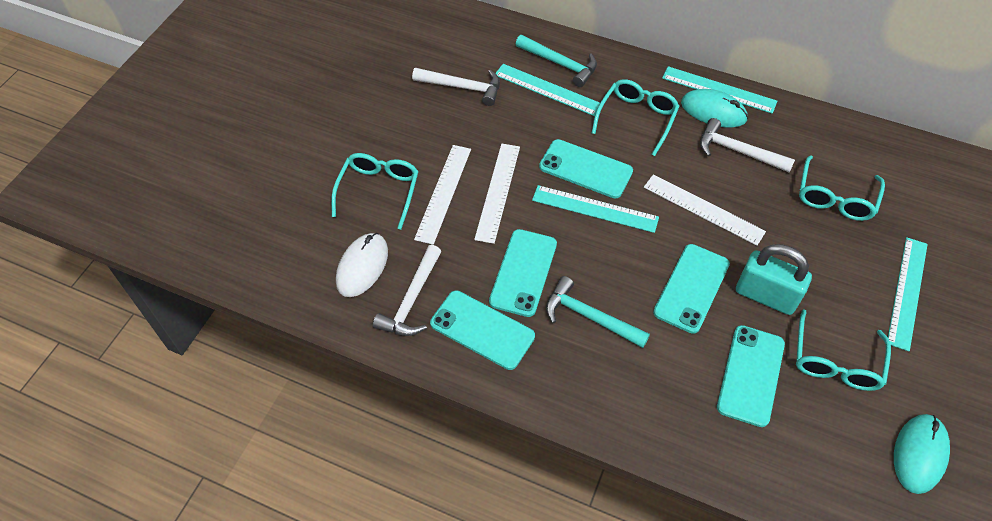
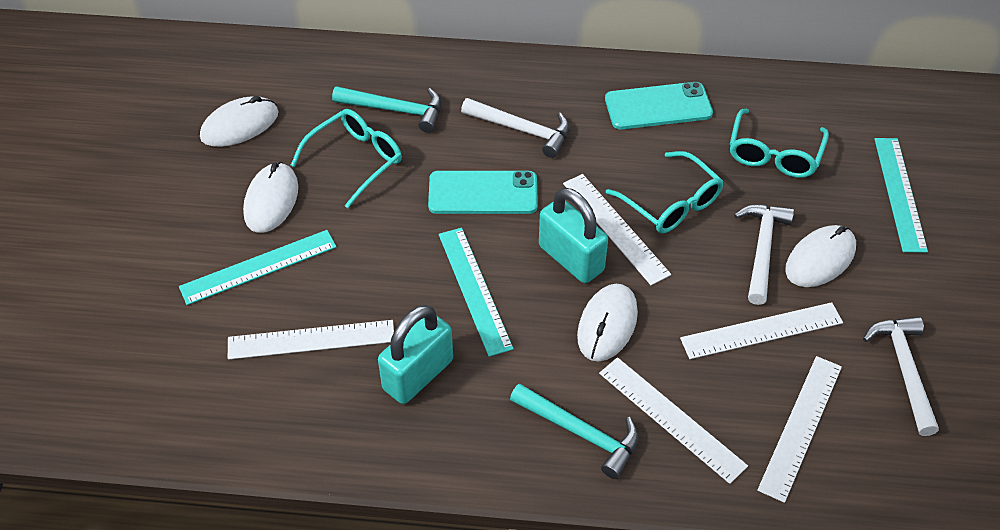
turquoise glasses: [331,153,419,230] [592,79,679,156] [796,309,891,391] [799,155,885,221] = 4 -> [291,109,402,208] [606,151,724,233] [730,109,829,178] = 3
turquoise mouse: [681,89,748,128] [894,414,950,494] = 2 -> none = 0
turquoise padlock: [736,244,812,315] = 1 -> [378,305,453,404] [539,188,608,283] = 2
turquoise phone: [430,290,535,370] [489,229,557,317] [539,139,633,199] [653,244,730,334] [717,325,785,427] = 5 -> [428,171,538,214] [605,82,713,129] = 2
turquoise ruler: [495,64,600,116] [532,185,659,233] [662,66,777,114] [888,237,928,351] = 4 -> [179,230,337,305] [439,228,514,357] [874,138,928,253] = 3
white mouse: [336,233,388,297] = 1 -> [200,96,279,147] [243,162,298,233] [577,284,638,362] [785,225,856,287] = 4
white ruler: [414,145,471,245] [474,144,520,244] [644,174,766,245] = 3 -> [228,320,394,360] [563,174,671,285] [599,357,748,484] [680,302,843,359] [757,356,842,503] = 5

